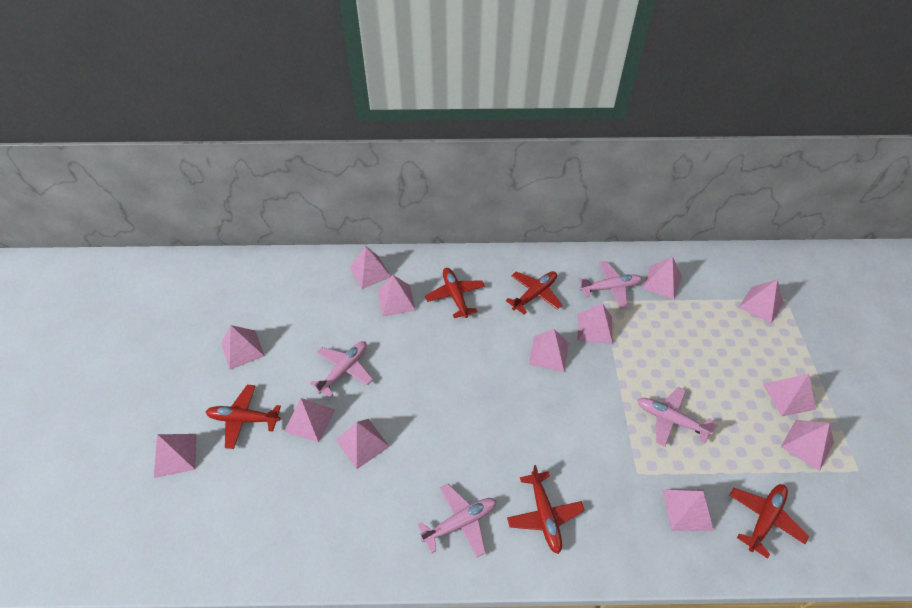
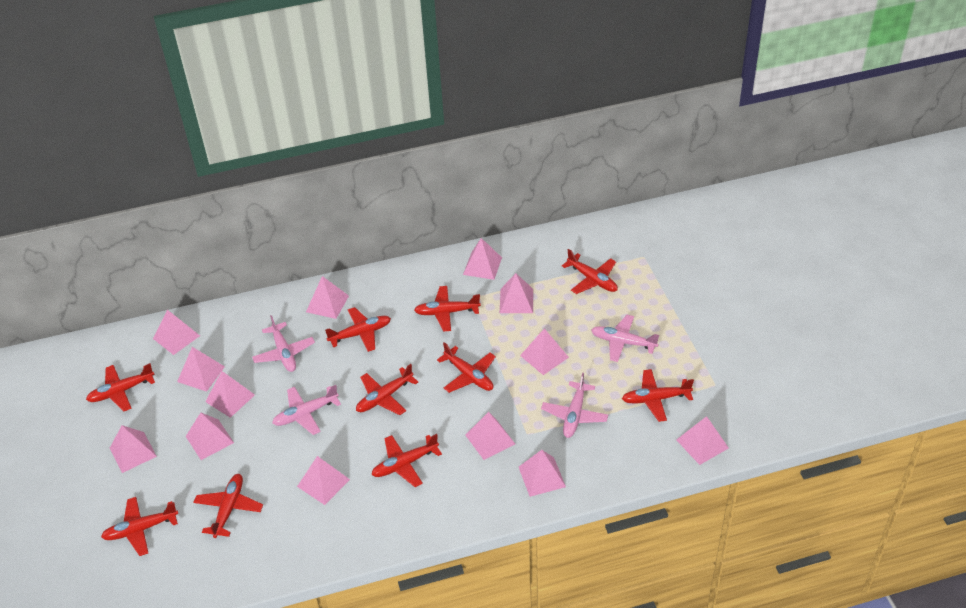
red plane: [206,385,281,449] [425,268,485,318] [506,271,562,315] [507,465,585,554] [730,484,809,559] = 5 -> [86,363,155,411] [101,497,178,556] [193,474,263,538] [325,307,391,352] [356,364,418,415] [371,434,442,487] [414,286,481,332] [437,342,496,393] [562,249,618,294] [622,369,694,422] = 10

